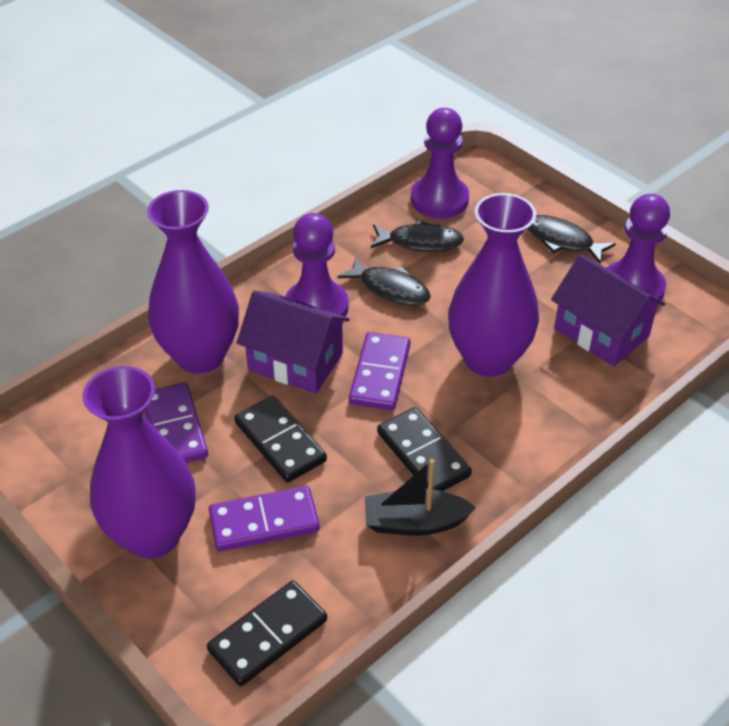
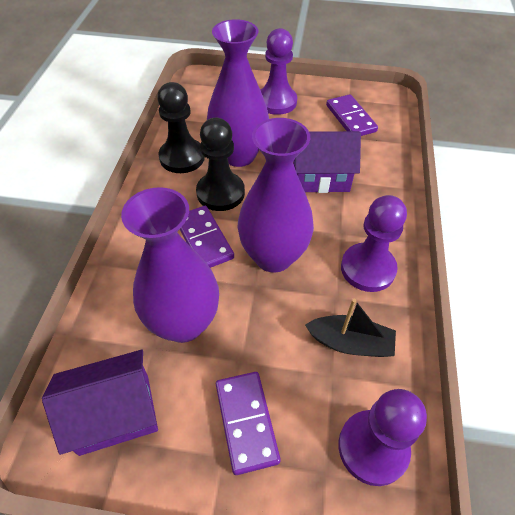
black domino: [207,581,327,686] [234,396,327,483] [377,407,472,491] = 3 -> none = 0
black fish: [337,256,431,306] [371,220,464,252] [527,215,616,264] = 3 -> none = 0
black pawn: none = 0 -> [157,82,205,173] [196,118,245,211] = 2

